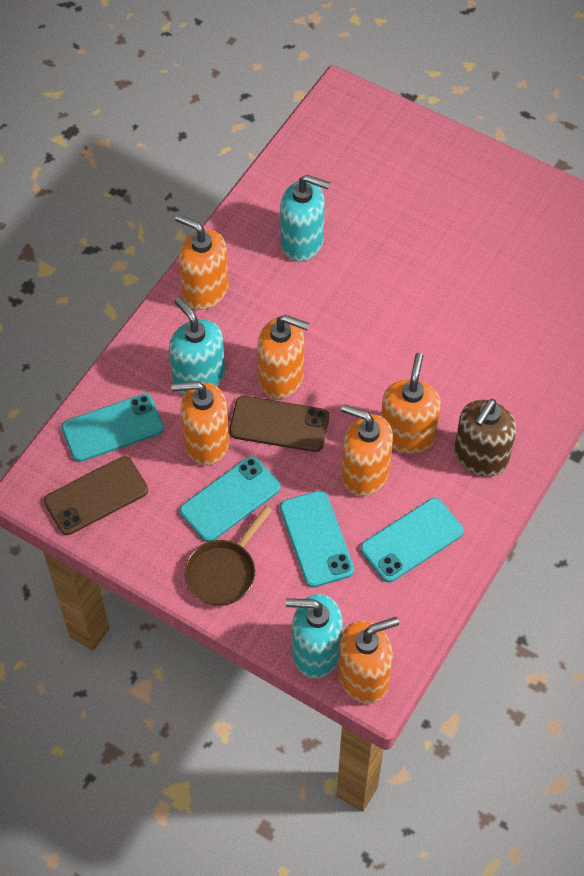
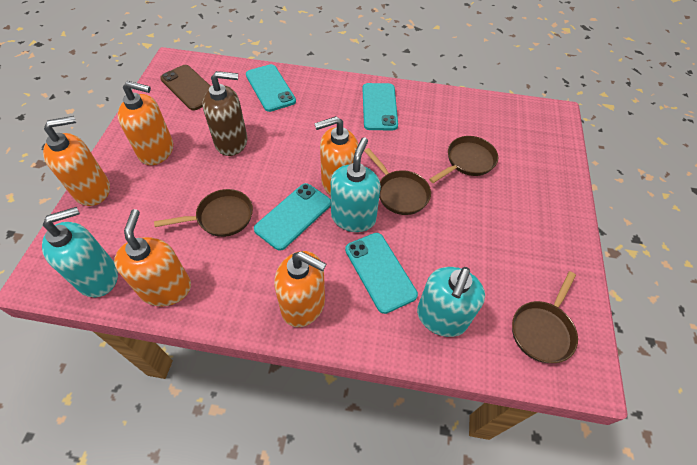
brown pan: [184,506,272,606] = 1 -> [154,189,253,237] [364,148,431,215] [429,136,498,183] [512,271,578,363] = 4
brown phone: [44,456,148,535] [229,396,329,452] = 2 -> [160,65,211,111] = 1
orange soap dispenser: [171,381,229,465] [175,214,229,310] [257,315,309,399] [338,617,399,703] [341,404,393,496] [381,353,441,454] = 6 -> [43,116,110,206] [114,209,191,307] [118,81,173,165] [274,251,326,327] [314,116,359,196] = 5

